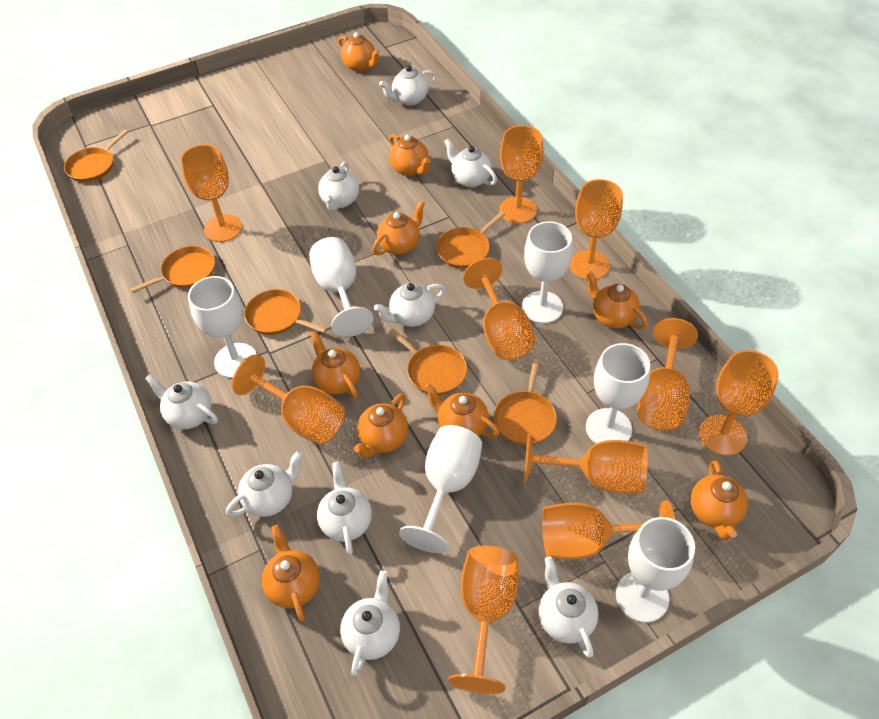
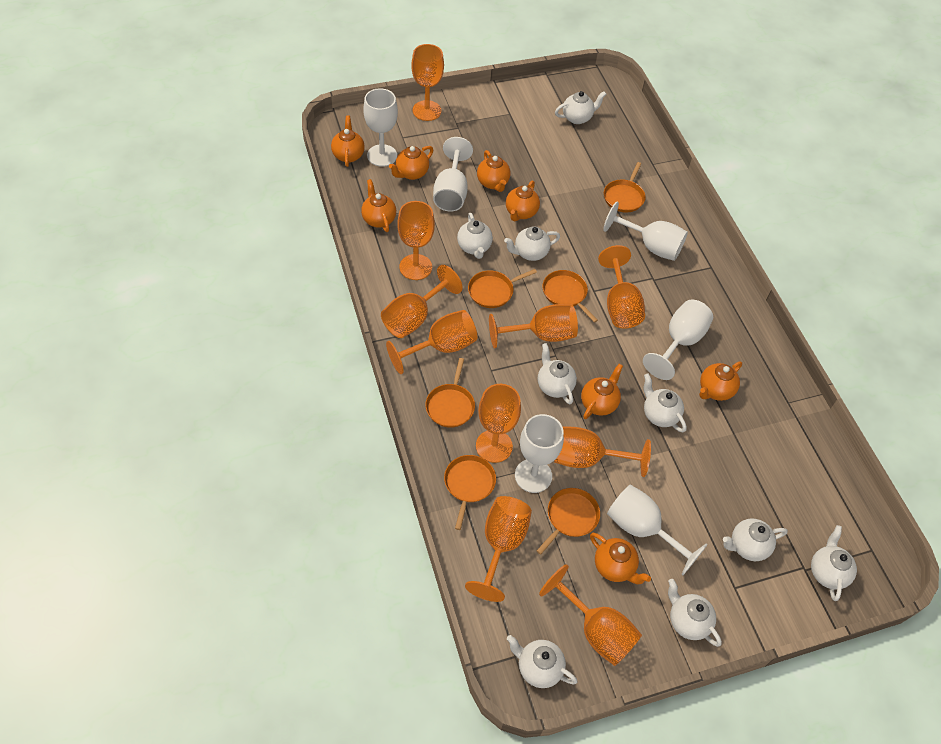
orange teapot: [262,525,320,622] [310,331,360,399] [338,32,380,72] [354,393,408,458] [372,200,425,255] [389,134,430,176] [424,383,500,438] [586,271,648,329] [690,459,748,540] = 9 -> [331,116,365,167] [361,179,396,232] [389,146,434,180] [477,150,510,192] [506,181,540,221] [581,364,623,419] [590,533,651,584] [699,361,742,401] = 8

